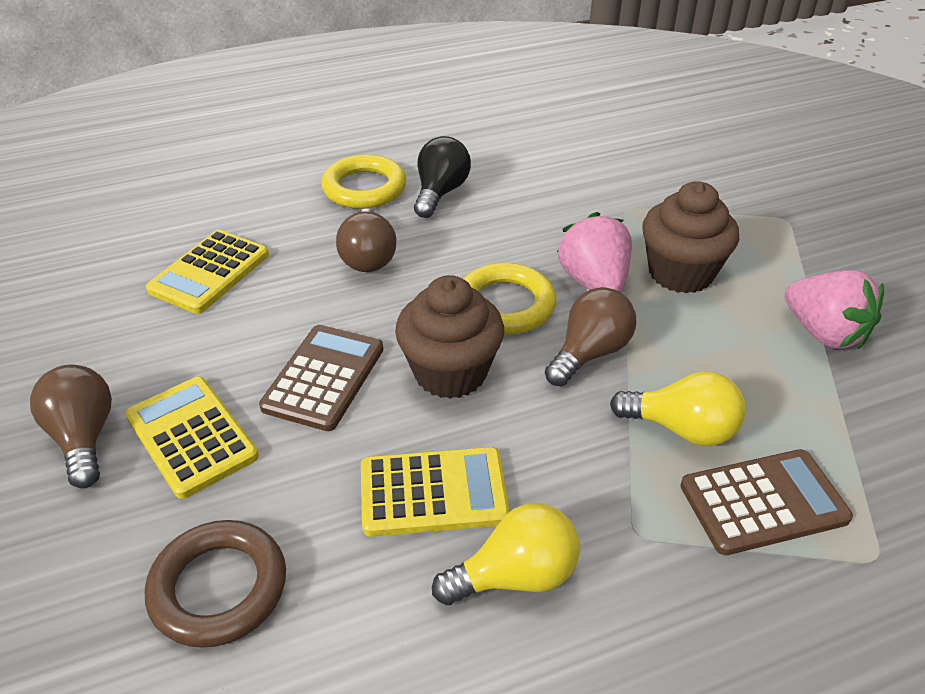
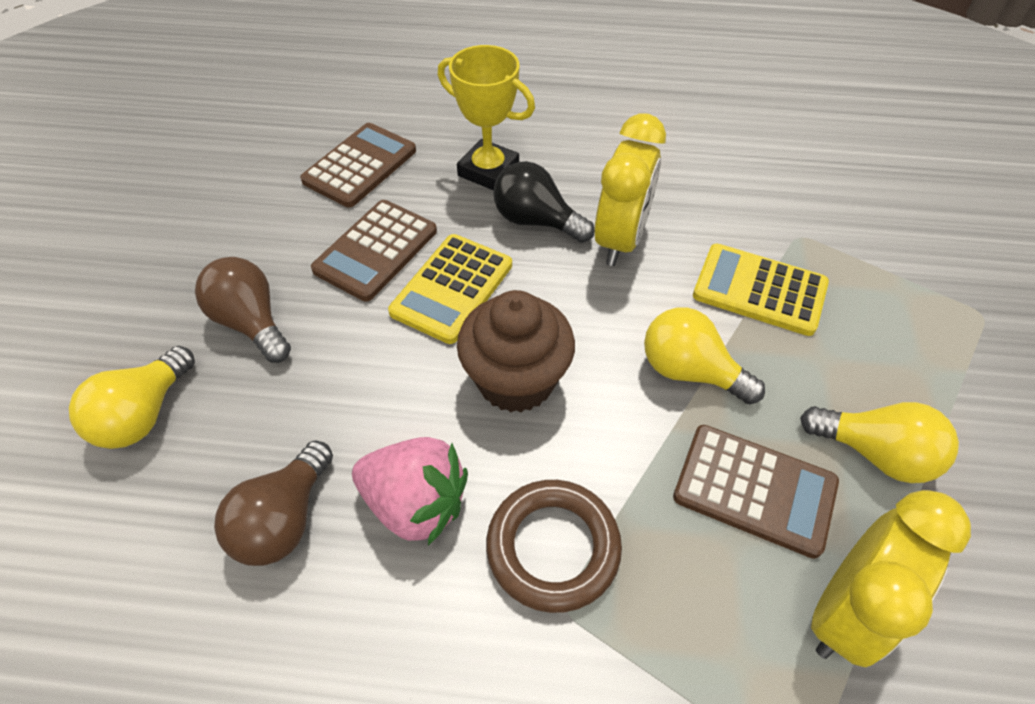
brown calculator: [259,325,383,431] [681,449,853,555] = 2 -> [300,123,416,207] [311,200,437,302] [673,425,839,559] = 3
brown cupcake: [395,275,504,399] [642,181,739,293] = 2 -> [457,290,575,412] = 1
brown light bulb: [30,364,112,488] [336,208,396,272] [545,287,636,386] = 3 -> [195,257,291,363] [214,441,333,566] = 2
pink strawberry: [557,212,632,292] [785,270,884,349] = 2 -> [352,437,468,545] = 1
yellow calculator: [125,377,259,499] [146,230,269,314] [361,447,510,537] = 3 -> [388,234,512,344] [693,243,829,336] = 2
yellow clock: none = 0 -> [594,114,666,266] [811,490,971,667] = 2
yellow light bulb: [432,503,580,605] [610,371,746,446] = 2 -> [69,346,195,449] [644,307,765,404] [800,402,959,483] = 3
yellow ring: [321,154,406,209] [463,262,556,334] = 2 -> none = 0
yellow trophy: none = 0 -> [438,45,535,190] = 1

